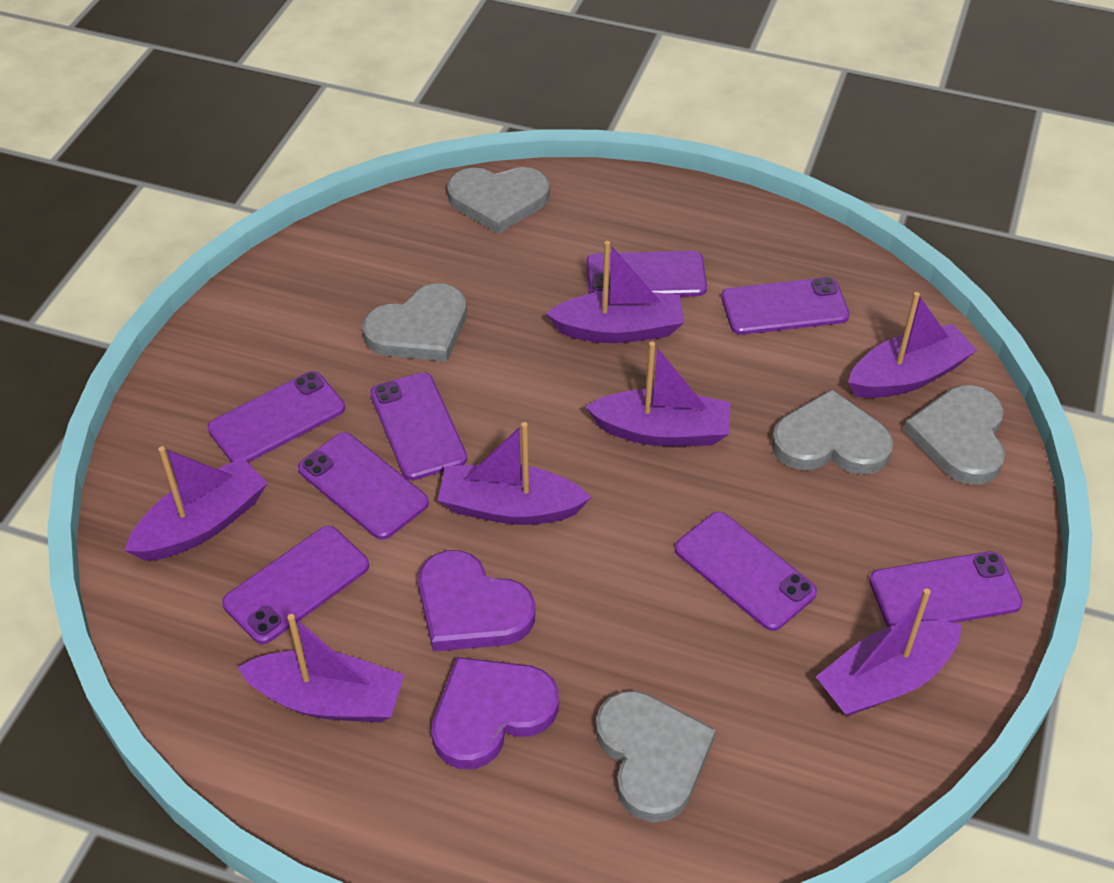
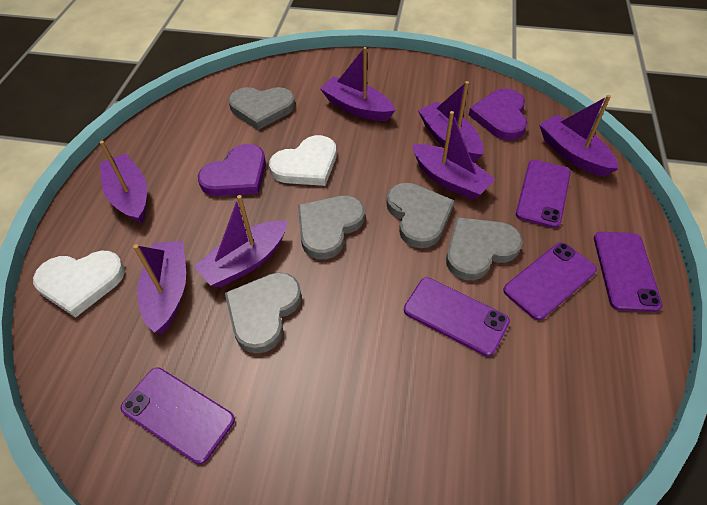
purple phone: [208,371,345,463] [222,526,369,644] [298,432,429,540] [370,372,467,480] [586,251,707,297] [675,512,817,631] [721,277,850,335] [869,551,1023,627] = 8 -> [121,367,235,464] [404,277,510,356] [503,242,597,320] [516,160,571,228] [594,232,663,312] = 5
white heart: none = 0 -> [33,251,125,318] [269,135,337,186] = 2

